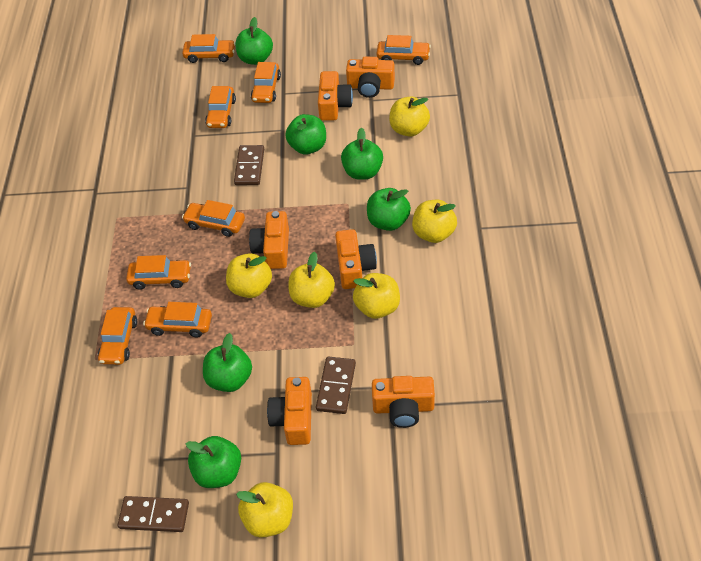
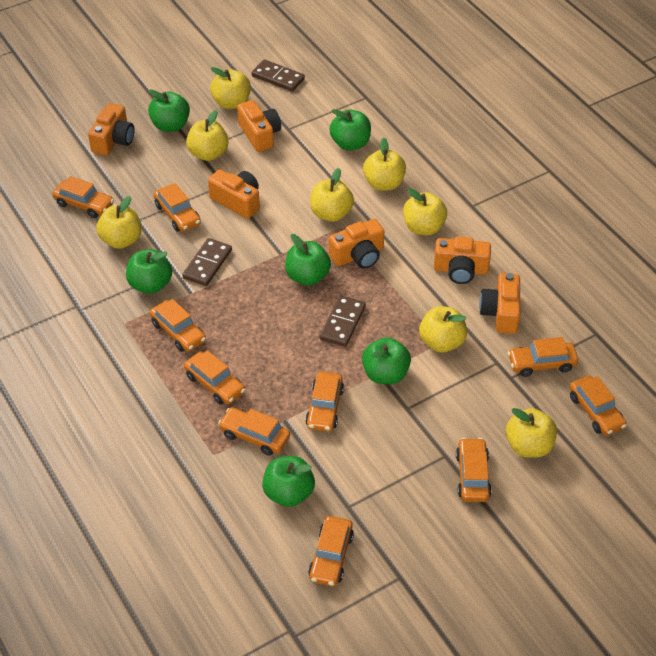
orange car: [98,307,137,365] [126,255,191,290] [143,302,212,338] [182,34,236,63] [182,200,245,237] [205,86,236,128] [251,62,281,103] [376,35,431,65] = 8 -> [52,176,114,218] [150,299,206,352] [154,183,201,232] [184,350,245,405] [218,407,290,456] [305,371,344,432] [308,516,354,586] [456,438,492,502] [508,337,578,377] [569,375,627,436] = 10
yellow apple: [226,253,272,298] [236,482,293,538] [289,252,335,308] [353,273,400,319] [389,97,430,137] [412,200,457,243] = 6 -> [96,196,142,249] [186,110,229,161] [210,67,251,109] [310,168,354,222] [363,138,406,191] [403,188,447,235] [419,306,467,353] [506,408,557,458] = 8

